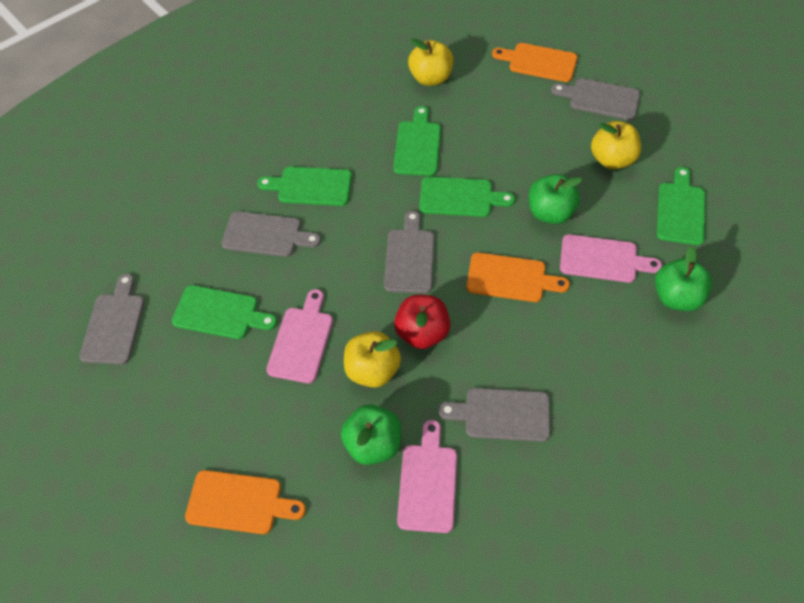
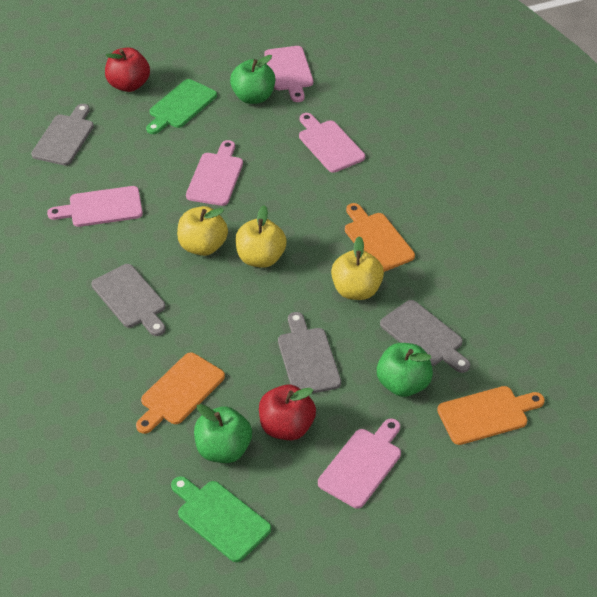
green cutting board: [172,285,277,339] [257,167,352,206] [393,106,441,176] [419,177,515,217] [657,167,705,245] = 5 -> [146,79,217,134] [171,476,271,562] = 2
grey cutting board: [80,274,145,364] [221,211,321,257] [384,211,434,294] [438,388,550,442] [551,78,640,120] = 5 -> [31,104,94,165] [91,264,165,336] [278,312,341,394] [380,300,470,373] = 4
pink cutting board: [266,289,333,383] [397,420,457,533] [560,234,662,283] = 3 -> [47,186,143,227] [186,140,243,206] [264,46,313,102] [299,113,365,173] [318,419,401,508] = 5
red apple: [394,295,451,349] = 1 -> [105,47,150,92] [259,385,316,440] = 2

